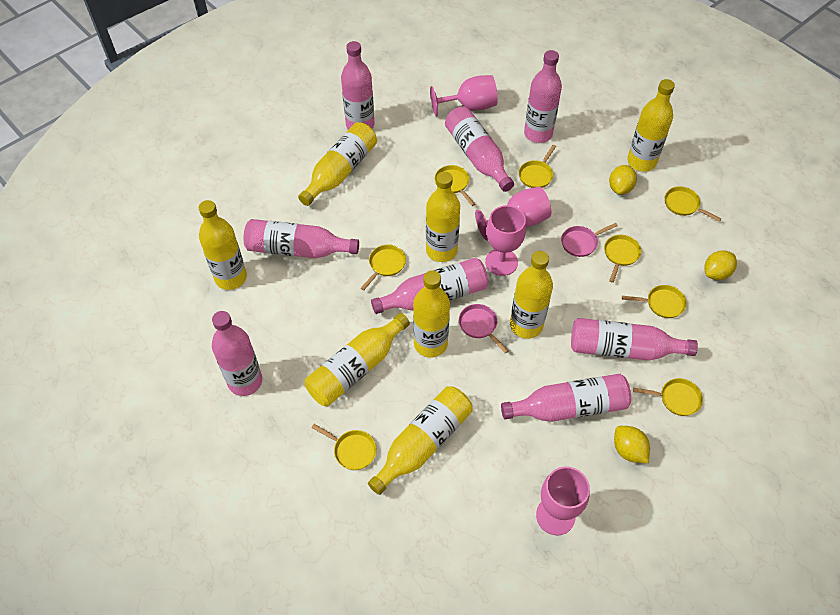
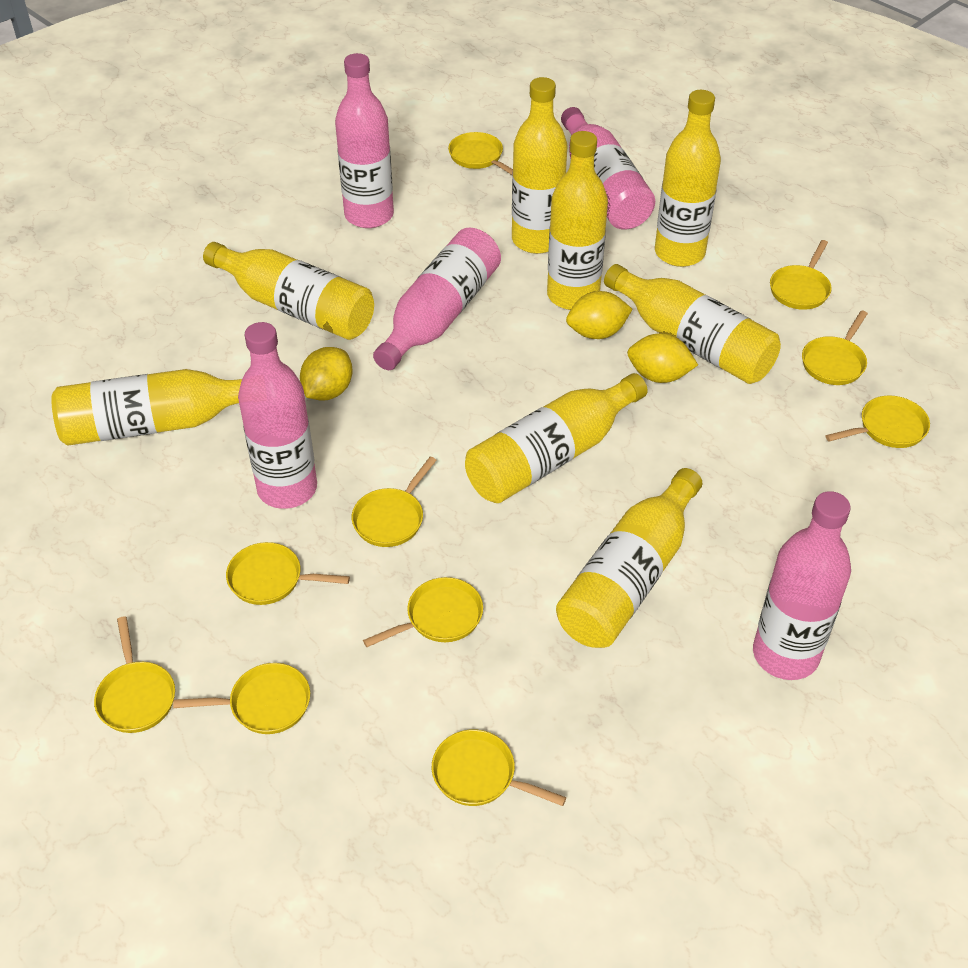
pink bottle: [212,311,262,396] [244,219,359,258] [341,41,374,130] [371,258,488,314] [445,107,514,192] [501,374,631,422] [524,50,562,143] [571,318,698,361] = 8 -> [238,322,317,509] [335,53,394,228] [373,228,501,370] [561,107,655,230] [753,491,851,680] = 5
pink goblet: [430,75,498,116] [475,187,551,241] [485,205,526,276] [536,466,590,535] = 4 -> none = 0
pink pan: [459,304,508,353] [561,223,618,257] = 2 -> none = 0
yellow pan: [312,424,377,470] [361,245,406,290] [435,165,475,206] [519,145,556,188] [604,235,641,283] [622,285,687,318] [633,378,703,416] [665,186,722,221] = 8 -> [94,617,175,733] [173,663,310,734] [226,542,350,605] [352,457,437,547] [363,577,483,647] [432,730,566,806] [448,132,513,175] [770,240,832,310] [802,310,868,385] [826,396,930,448] = 10

